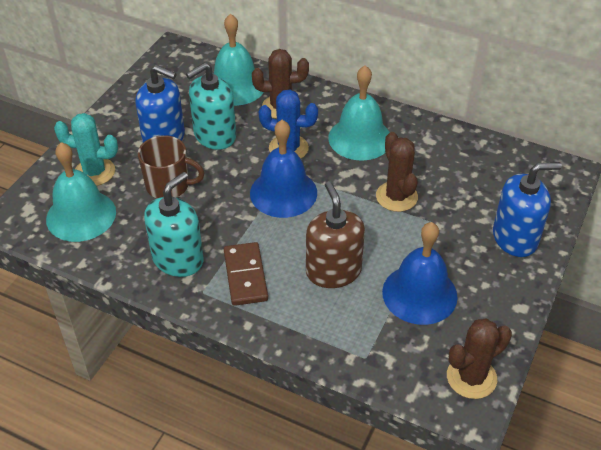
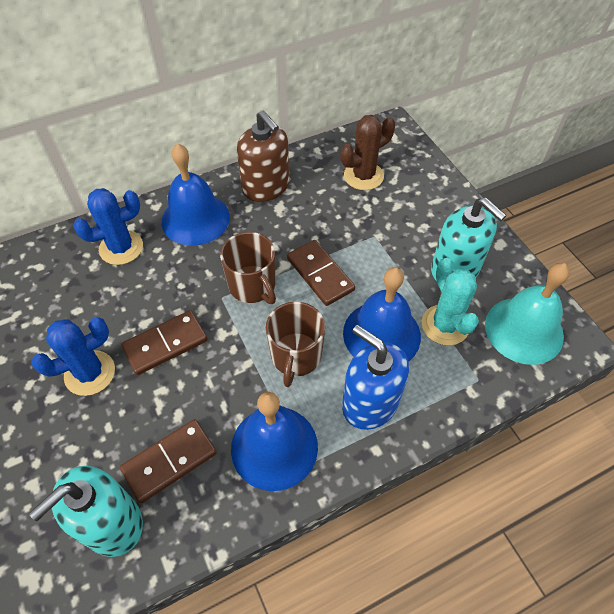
blue bell: [250,120,317,218] [382,222,458,325] = 2 -> [161,143,230,246] [231,392,318,491] [343,267,421,362] = 3
blue cactus: [259,90,318,159] = 1 -> [31,317,115,396] [73,188,143,265] = 2
blue soap dispenser: [135,65,185,143] [493,162,562,257] = 2 -> [342,325,409,430] = 1
brown cactus: [252,49,309,119] [376,132,418,212] [447,318,512,399] = 3 -> [341,115,395,190] = 1
brown domino: [224,242,268,306] = 1 -> [120,419,217,503] [121,310,207,375] [287,240,355,306] = 3
brown mug: [138,135,204,198] = 1 -> [220,232,276,304] [266,302,325,387] = 2
turquoise bell: [46,142,116,242] [214,13,264,106] [328,65,390,160] = 3 -> [485,263,570,365] = 1

